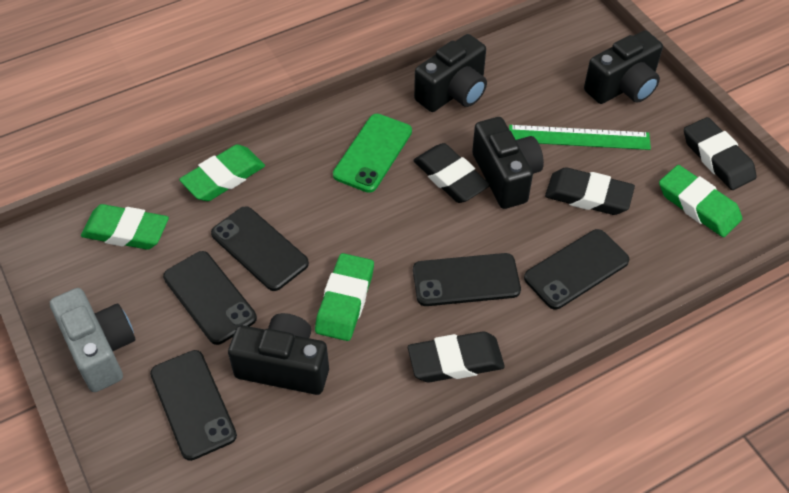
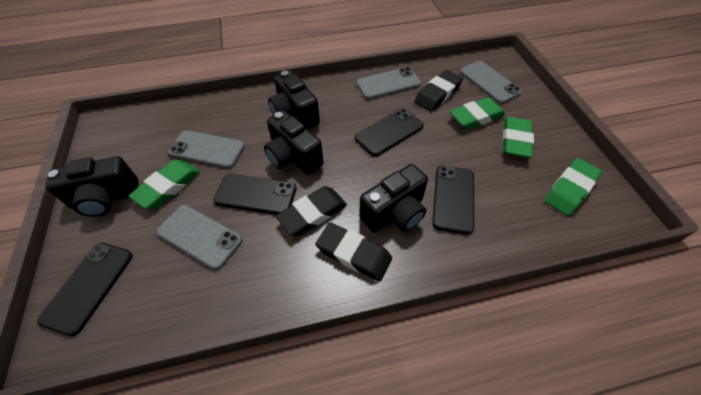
black eraser: [408,331,505,383] [413,143,490,203] [545,167,635,215] [684,117,757,190] = 4 -> [276,186,347,236] [315,222,392,281] [414,70,463,111] = 3
black phone: [150,350,237,461] [163,251,257,345] [211,206,309,291] [413,253,521,306] [524,229,630,310] = 5 -> [37,243,132,337] [213,174,296,215] [355,108,424,157] [432,166,474,235] = 4
green phone: [333,114,412,193] = 1 -> none = 0
green ruler: [509,125,651,150] = 1 -> none = 0
grey camera: [50,288,135,392] = 1 -> none = 0
grey phone: none = 0 -> [156,205,243,270] [168,130,245,169] [356,67,421,99] [460,61,522,104] = 4

